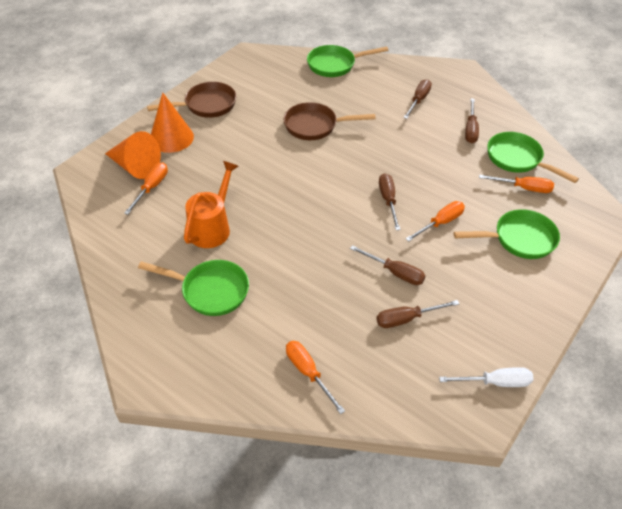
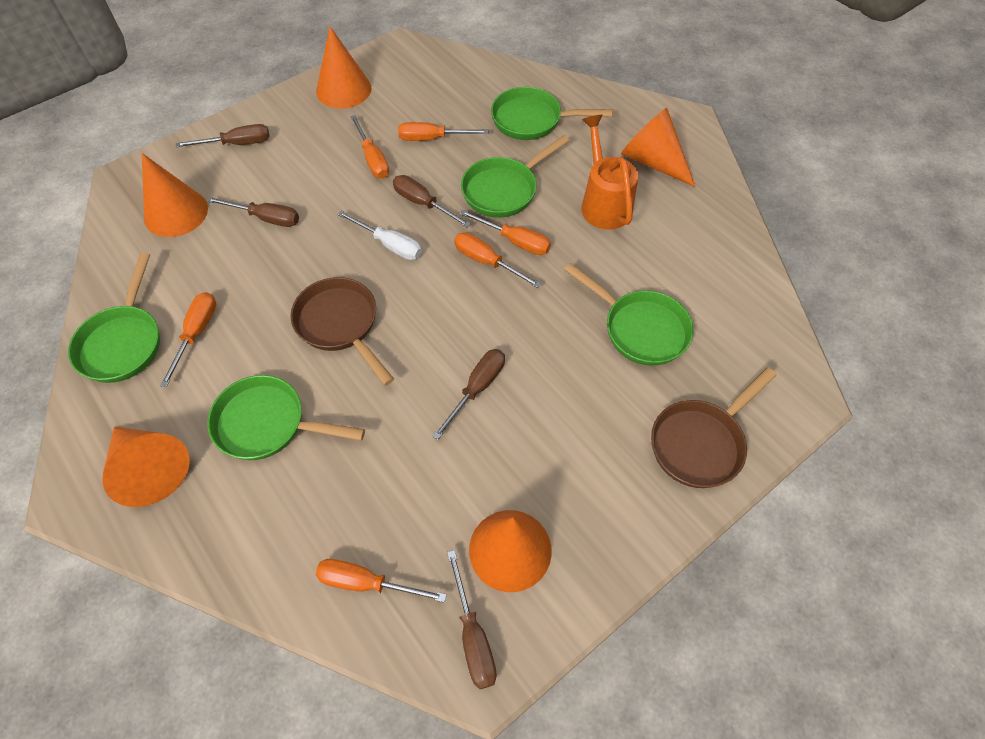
green pan: [138,260,249,316] [307,45,388,77] [453,209,560,259] [487,132,579,183] = 4 -> [68,253,160,383] [207,375,365,460] [461,135,570,218] [491,87,613,140] [564,263,694,366] = 5
orange cone: [105,131,161,179] [151,93,194,153] = 2 -> [102,427,190,507] [142,153,208,237] [316,27,371,109] [469,510,552,592] [621,108,696,187] = 5
orange screwdriver: [124,162,168,215] [286,341,345,414] [405,201,465,242] [479,175,554,193] = 4 -> [160,292,216,387] [316,559,447,603] [350,115,389,179] [398,122,489,141] [454,232,542,288] [460,210,551,255] = 6

